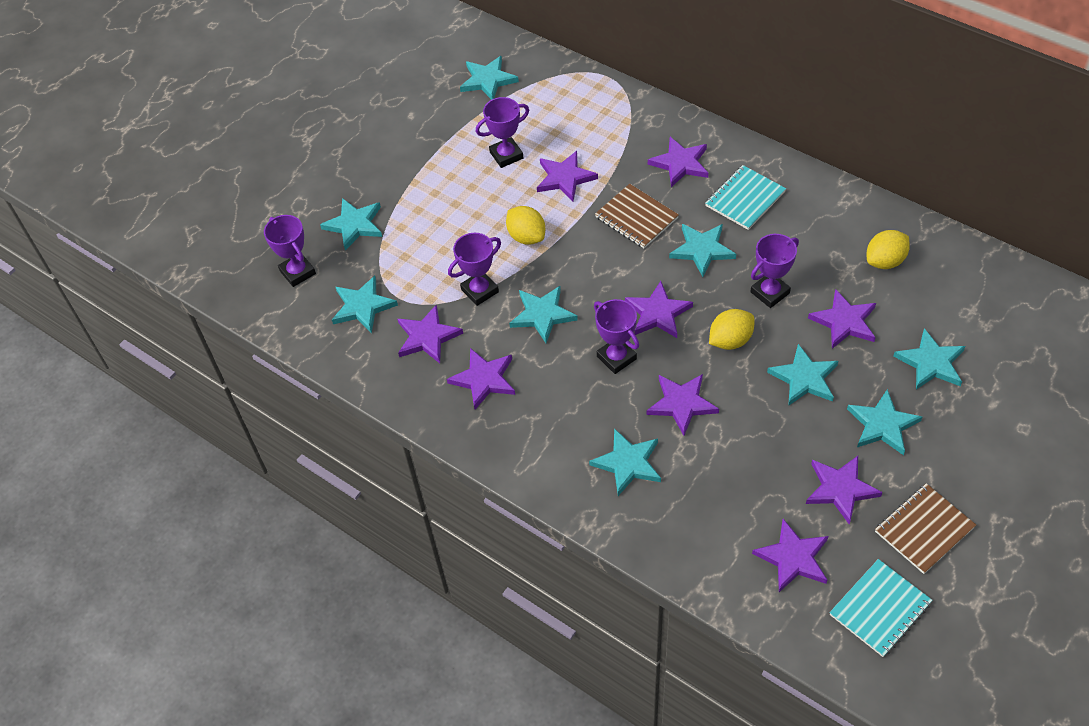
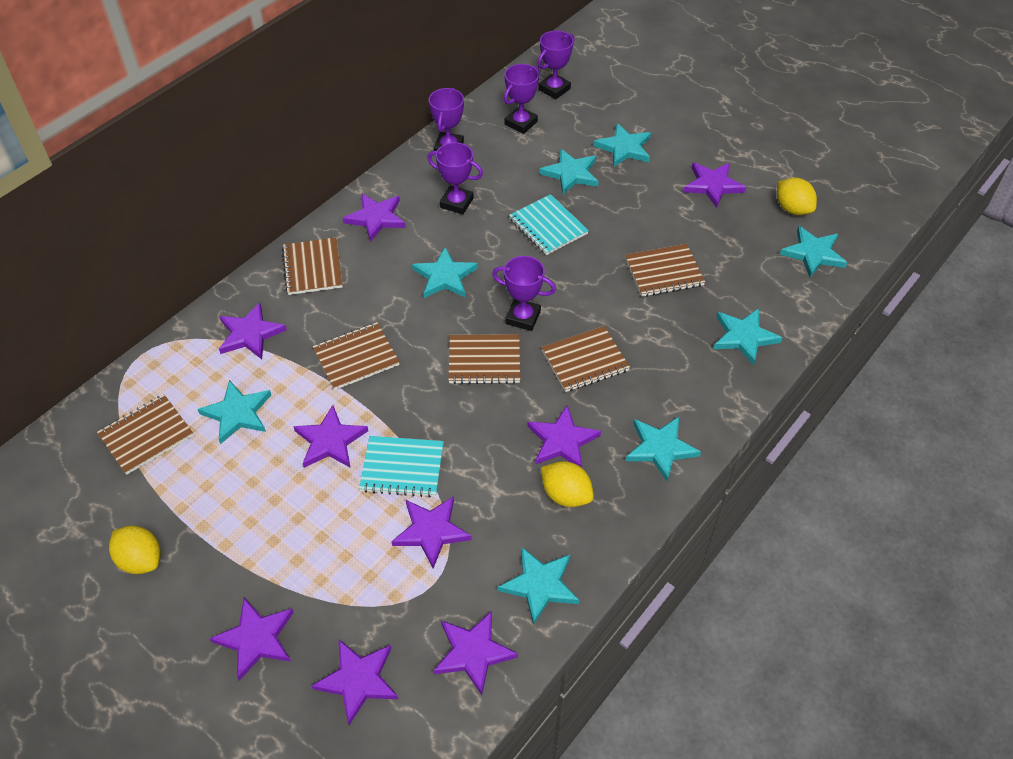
brown notebook: [595,184,679,248] [875,483,976,574] = 2 -> [97,394,194,475] [282,237,343,295] [313,322,400,390] [448,334,520,384] [541,326,630,392] [625,244,705,297] = 6
turquoise star: [320,198,382,251] [332,276,398,333] [460,56,519,100] [509,286,578,343] [589,428,661,496] [669,224,736,277] [767,344,838,406] [847,389,922,455] [893,328,966,390] = 9 -> [197,380,271,444] [412,247,478,298] [498,547,579,625] [539,149,599,194] [594,123,651,167] [626,417,701,481] [713,308,782,366] [780,226,847,278] = 8

